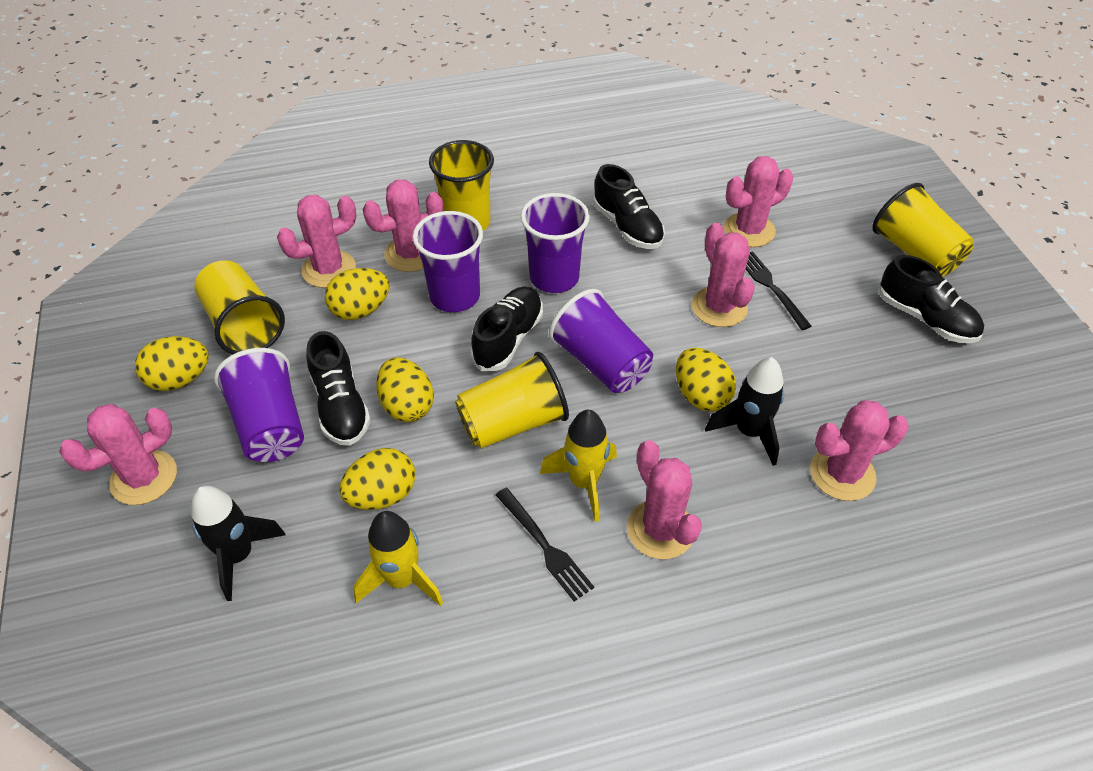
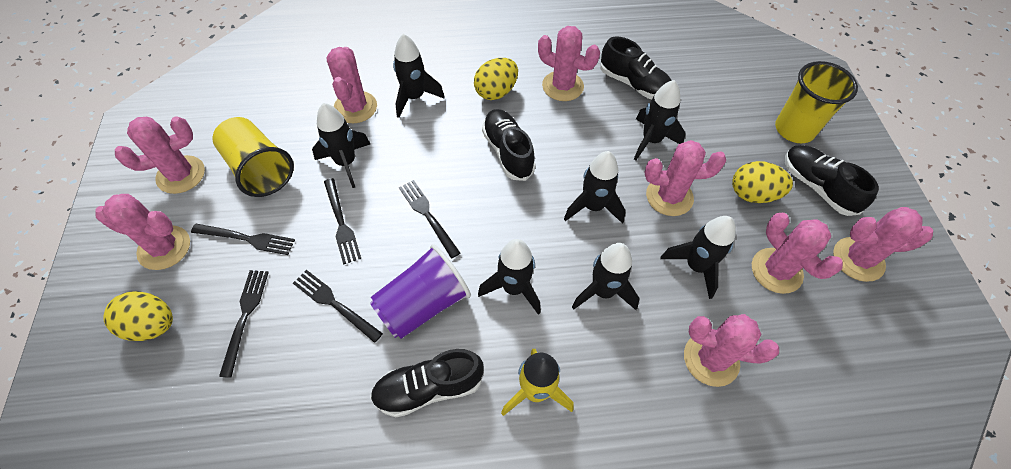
black fork: [496,488,594,601] [746,251,812,330] = 2 -> [191,224,295,255] [219,270,269,378] [293,270,383,343] [324,178,361,265] [399,180,460,258] = 5
black rocket: [191,486,286,601] [705,357,784,466] = 2 -> [312,103,370,188] [393,34,445,118] [478,239,541,315] [564,151,626,224] [572,243,640,310] [634,80,685,160] [660,216,736,299] = 7
pink cactus: [59,404,177,505] [277,195,356,288] [363,179,443,272] [627,440,702,559] [692,223,755,327] [724,156,793,247] [810,400,909,501] = 7 -> [95,194,190,270] [115,116,205,194] [327,47,377,123] [538,26,600,101] [645,140,726,216] [684,314,779,387] [752,213,843,294] [833,207,933,282] = 8
purple cup: [214,348,304,462] [413,211,483,312] [520,193,590,293] [549,289,653,393] = 4 -> [370,244,471,339] = 1
yellow cup: [194,260,285,354] [429,140,494,231] [455,352,569,449] [872,183,974,276] = 4 -> [213,117,294,197] [775,61,858,143] = 2
yellow egg: [135,336,209,391] [325,268,389,320] [339,448,415,510] [376,357,434,422] [676,348,736,411] = 5 -> [104,291,173,341] [474,58,518,100] [732,161,793,203] = 3
yellow rocket: [353,511,443,606] [540,410,617,522] = 2 -> [501,349,574,416] = 1

